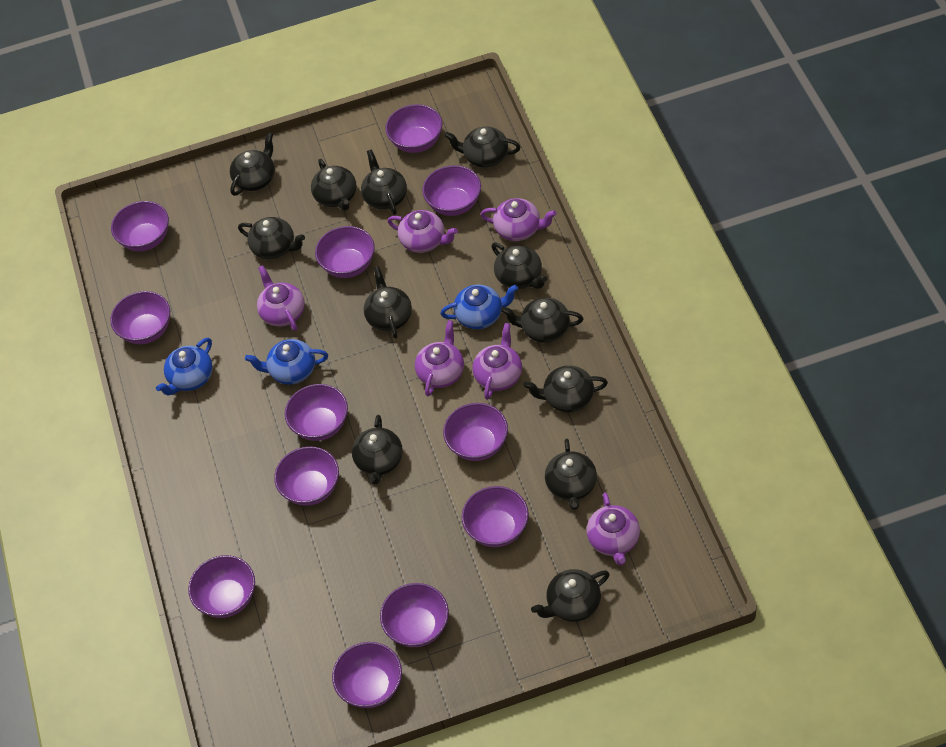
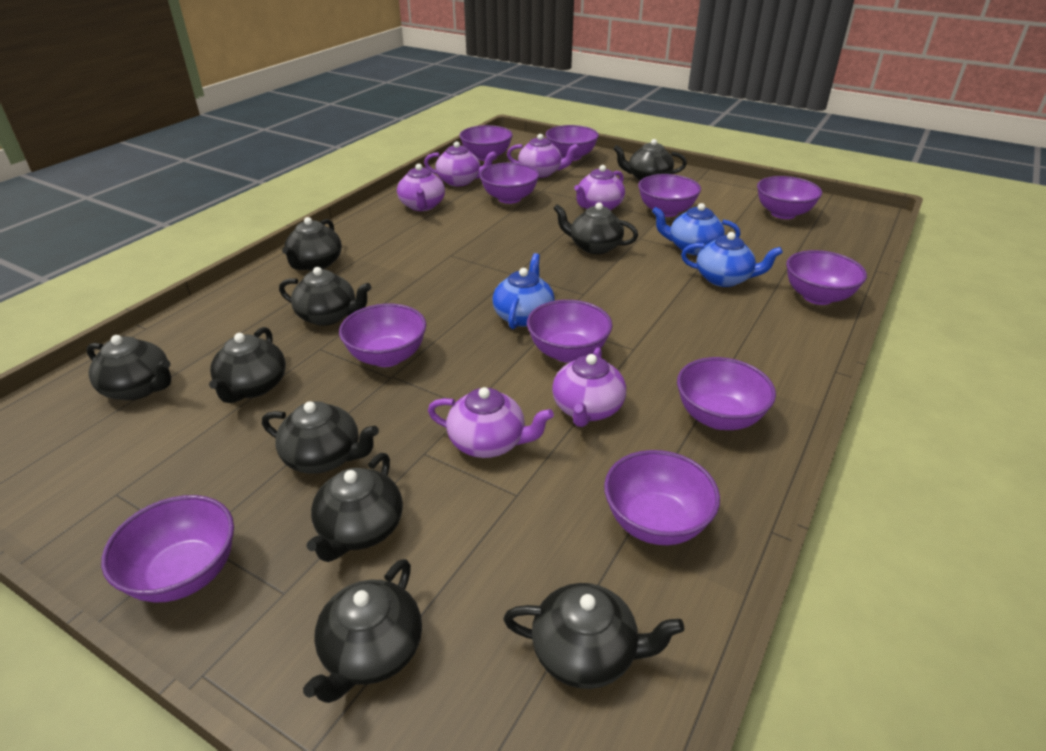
black teapot: [230,132,275,196] [238,217,305,259] [311,159,357,211] [352,415,403,485] [361,149,407,215] [364,266,412,339] [444,126,521,168] [491,242,547,289] [501,297,583,343] [523,365,608,412] [531,569,610,622] [545,439,597,510] = 12 -> [86,335,171,400] [209,327,286,403] [262,401,379,474] [279,267,371,326] [282,217,342,271] [303,559,422,703] [306,453,403,562] [503,583,684,689] [553,202,638,254] [613,139,687,181] = 10
purple bowl: [110,291,170,344] [111,201,169,251] [188,555,255,618] [274,446,339,506] [285,384,348,441] [315,226,375,278] [332,642,402,708] [380,583,449,647] [385,104,442,153] [422,165,481,216] [443,403,508,461] [462,486,529,547] = 12 -> [101,495,234,602] [339,304,426,367] [459,125,513,161] [479,162,539,204] [527,300,612,363] [546,125,599,161] [604,450,720,545] [638,174,701,217] [677,357,776,430] [757,176,822,219] [786,250,867,305] = 11

